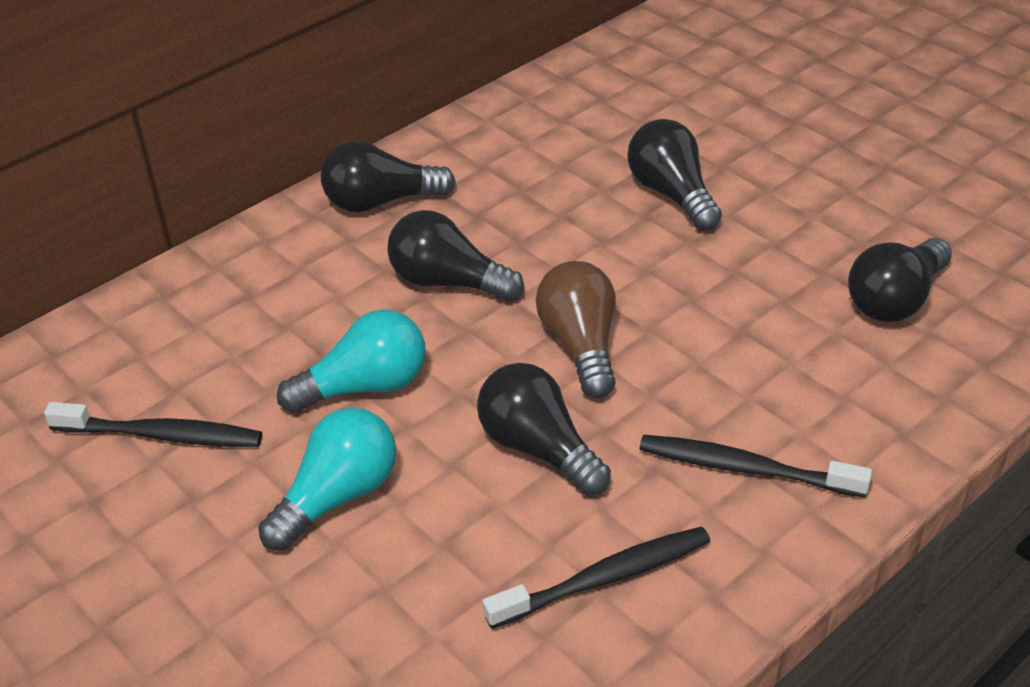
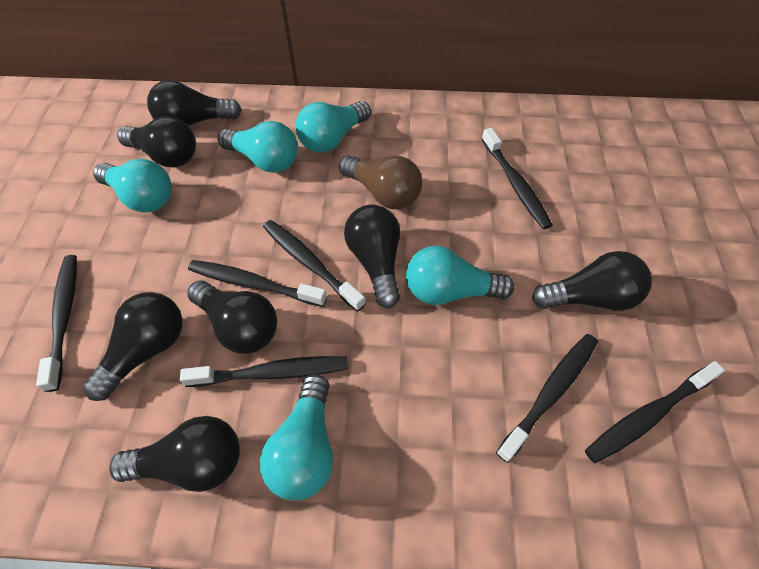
black light bulb: [321,141,456,212] [387,210,524,302] [477,363,611,496] [627,119,722,231] [848,238,952,322] = 5 -> [83,292,183,401] [109,416,240,492] [117,116,196,168] [147,80,242,126] [187,280,277,354] [344,205,400,308] [532,251,652,311] = 7
black toothbrush: [44,402,262,447] [483,527,711,629] [640,435,872,498] = 3 -> [36,255,77,392] [180,356,348,387] [188,260,327,307] [263,220,366,312] [481,128,553,229] [496,334,598,463] [585,361,725,463] = 7
turquoise light bulb: [258,408,396,551] [277,309,426,413] = 2 -> [93,159,172,212] [218,121,298,173] [260,374,333,501] [296,101,371,152] [406,246,514,305] = 5

